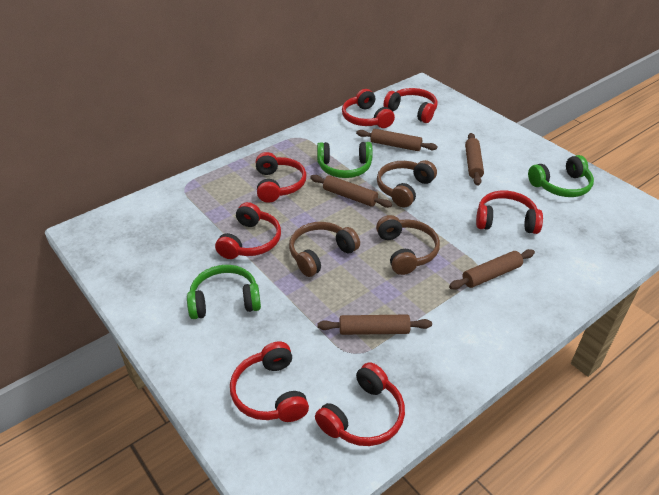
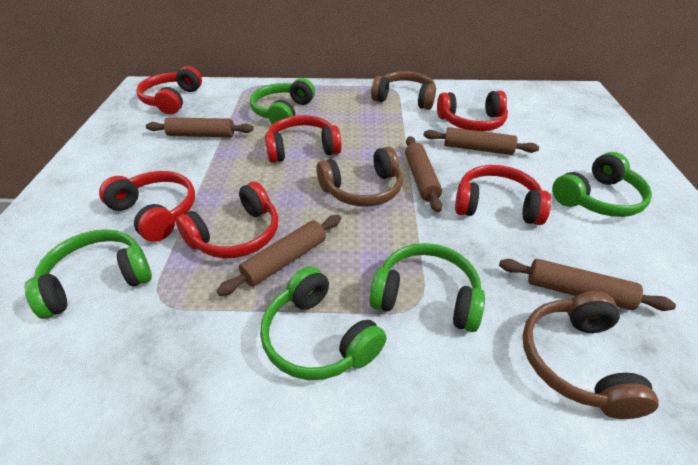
green headphones: [187,265,261,319] [317,142,373,178] [528,155,594,197] = 3 -> [24,229,152,319] [250,78,315,124] [260,266,387,380] [370,243,485,332] [552,152,652,217] = 5
red headphones: [215,202,281,259] [230,341,309,422] [256,152,306,203] [315,362,405,446] [342,89,395,128] [384,88,438,123] [476,191,543,234] = 7 -> [99,171,195,242] [136,66,202,114] [176,182,278,258] [265,115,342,163] [437,91,508,131] [455,165,551,225] = 6

